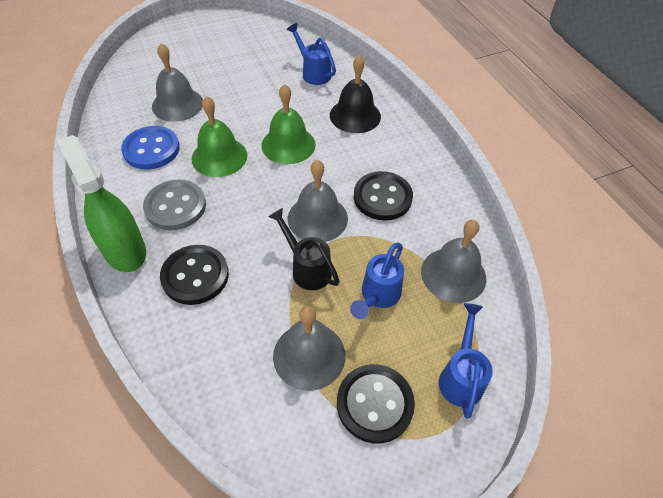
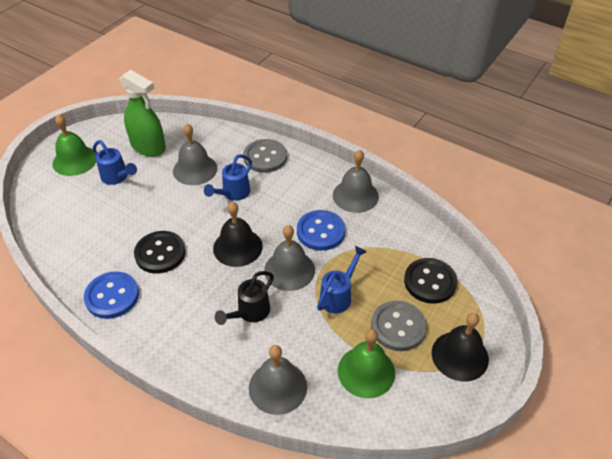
black bell: [330,55,381,133] = 1 -> [213,202,263,267] [432,313,489,382] = 2
black button: [160,245,229,305] [337,364,415,443] [354,171,413,221] = 3 -> [134,231,186,274] [404,258,457,304] = 2
blue button: [121,126,180,169] = 1 -> [84,272,139,319] [297,210,345,251] = 2
grey button: [143,180,206,230] = 1 -> [243,139,287,173] [371,301,427,351] = 2

